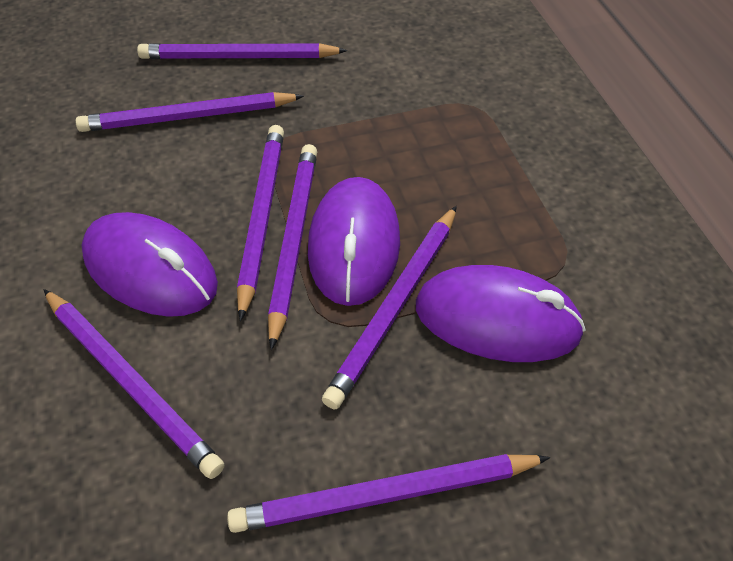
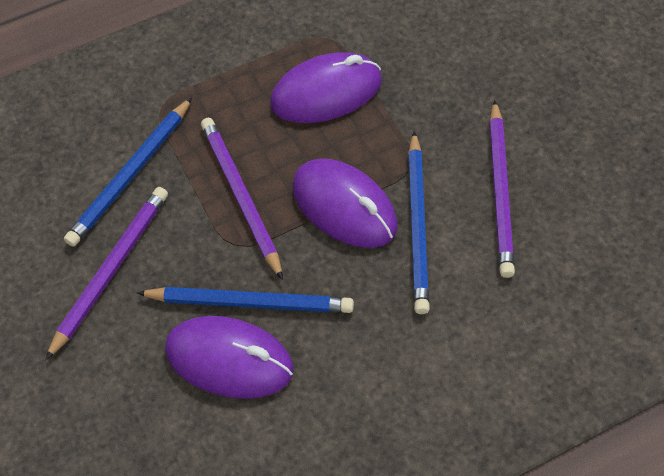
blue pencil: none = 0 -> [64,97,192,247] [137,287,354,313] [408,131,430,314] = 3
purple pencil: [43,289,224,479] [76,92,304,132] [137,43,347,59] [227,454,550,533] [237,125,284,321] [268,144,317,350] [322,206,457,409] = 7 -> [45,187,168,360] [201,117,283,280] [489,100,515,278] = 3

